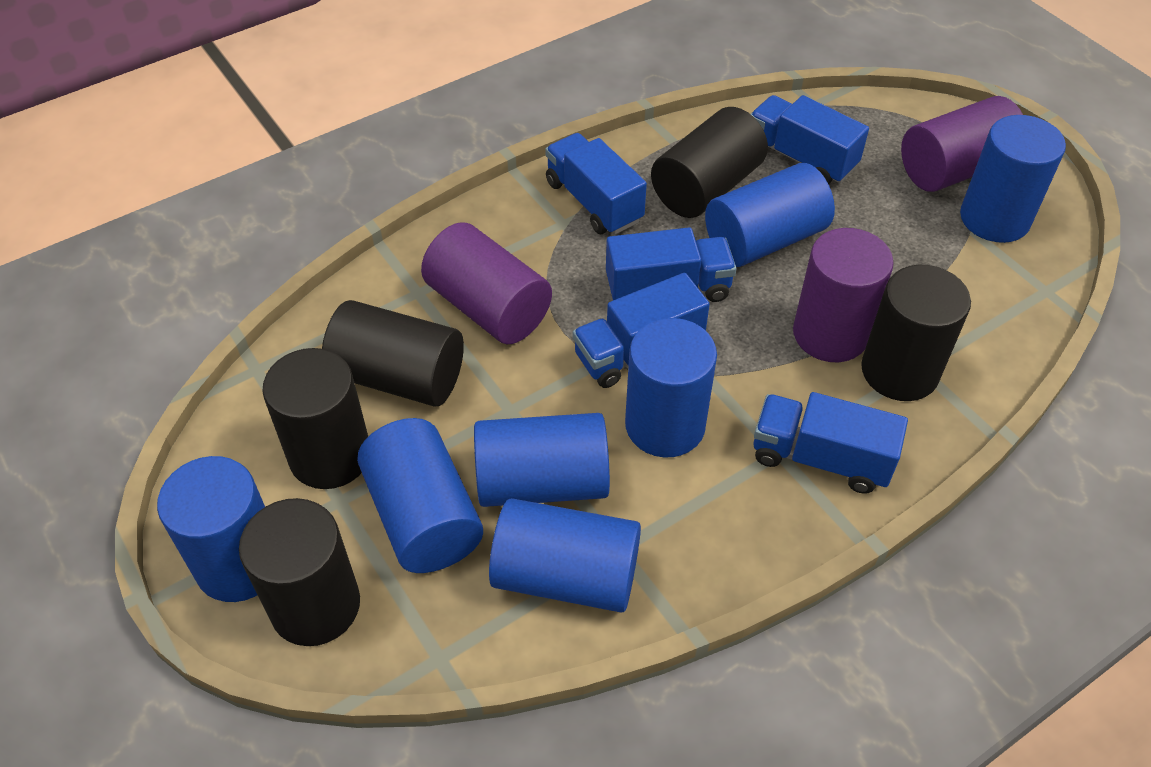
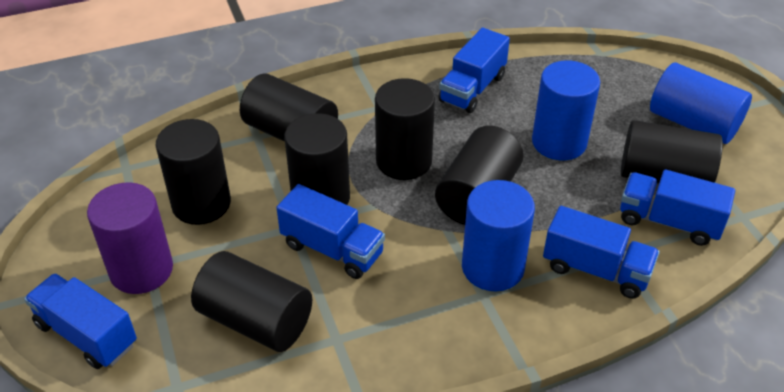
black cylinder: [239,498,360,646] [262,348,368,489] [322,300,464,406] [651,107,768,218] [861,265,971,401] = 5 -> [156,119,231,225] [191,251,312,352] [240,73,338,142] [284,113,350,205] [375,78,435,180] [435,126,523,225] [621,120,723,184] = 7
blue cylinder: [157,456,265,602] [357,418,483,573] [474,413,610,507] [489,498,641,613] [625,318,717,457] [705,163,835,267] [960,115,1066,243] = 7 -> [462,180,535,291] [532,60,600,160] [650,63,752,144] = 3
purple cylinder: [421,222,552,344] [793,228,894,362] [901,96,1023,192] = 3 -> [87,182,173,294] = 1

